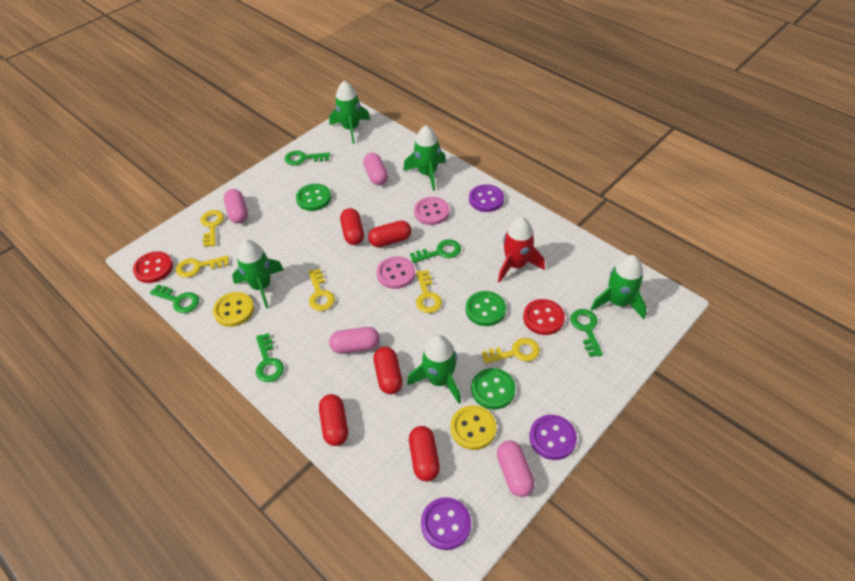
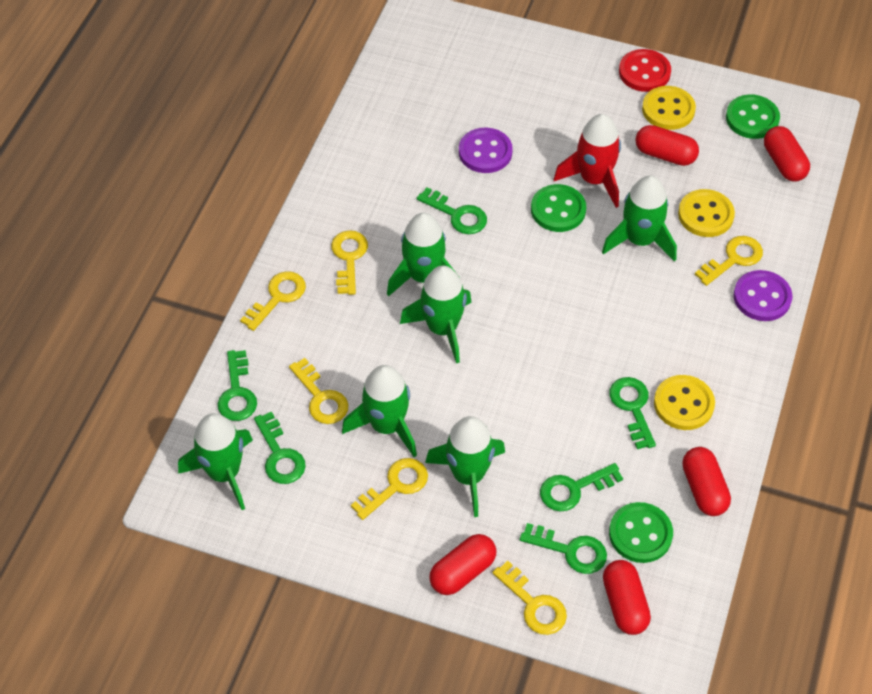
green key: [150,285,199,313] [256,333,284,382] [285,151,330,165] [410,239,461,263] [570,309,603,357] = 5 -> [218,350,257,421] [254,412,306,484] [417,187,487,234] [520,523,607,574] [540,463,623,511] [609,377,656,449] = 6
green rocket: [232,240,284,308] [329,81,370,144] [403,125,446,191] [407,335,461,404] [591,255,647,319] = 5 -> [178,413,253,510] [342,365,417,457] [387,213,458,296] [400,266,472,363] [425,416,505,517] [602,175,677,262] = 6
pink button: [377,256,415,289] [414,197,450,225] = 2 -> none = 0
pink capsule: [224,189,248,224] [329,327,380,354] [363,153,388,185] [497,440,535,497] = 4 -> none = 0
purple button: [421,497,471,550] [469,184,504,212] [529,415,577,460] = 3 -> [459,128,513,173] [734,270,792,321] = 2
red button: [133,251,173,283] [523,299,565,335] = 2 -> [619,49,671,92] = 1
yellow button: [213,292,254,327] [450,405,497,450] = 2 -> [642,86,696,130] [654,375,715,430] [678,189,735,237] = 3
yellow key: [176,256,229,278] [201,210,224,247] [308,269,335,311] [416,270,442,313] [482,338,540,364] = 5 -> [240,271,306,331] [289,358,349,424] [331,230,368,295] [351,458,428,520] [492,561,567,635] [695,236,763,286] = 6

